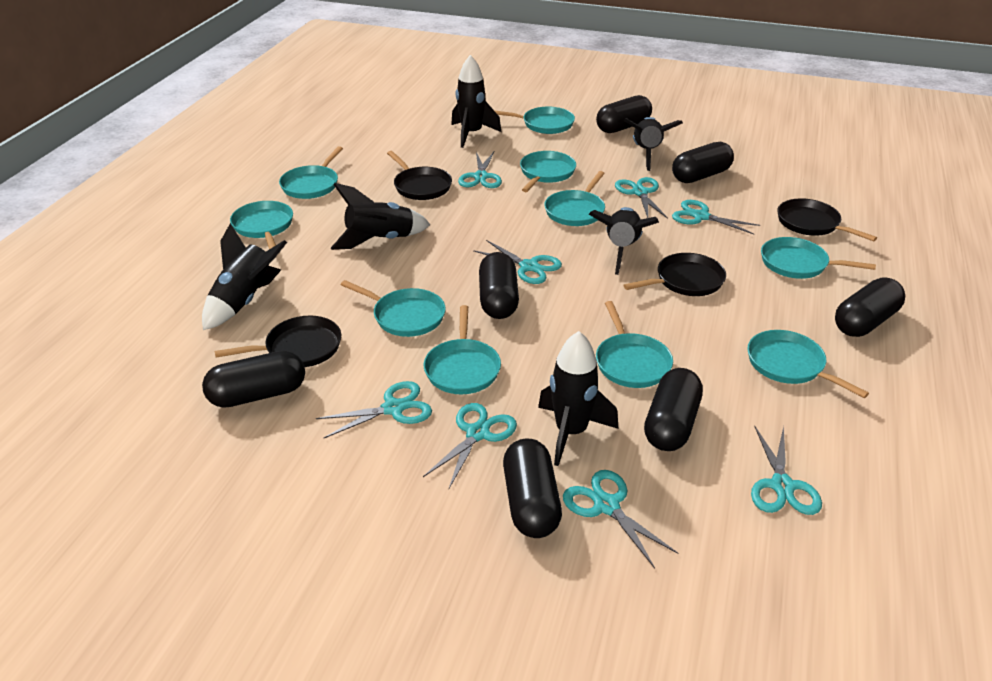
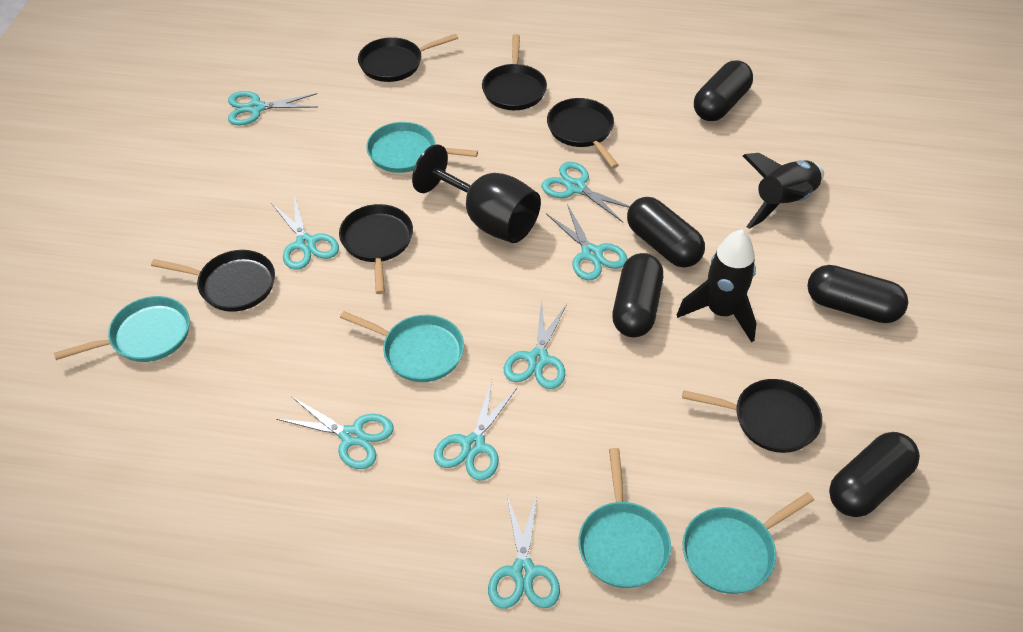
black capsule: [202,351,305,408] [479,252,519,319] [503,439,562,538] [596,95,652,133] [644,368,703,451] [672,142,734,183] [835,278,905,337] = 7 -> [612,253,663,337] [627,197,705,268] [694,60,753,121] [807,265,908,323] [829,432,920,517] = 5
black goblet: none = 0 -> [412,144,541,243] = 1
black pan: [215,315,341,367] [387,151,452,200] [623,253,726,296] [777,198,877,241] = 4 -> [151,250,275,312] [339,204,413,294] [358,34,458,82] [482,34,547,110] [547,98,619,168] [682,379,822,453] = 6
black rocket: [202,223,287,330] [331,183,430,250] [451,55,501,148] [538,331,618,466] [589,207,659,275] [624,117,683,171] = 6 -> [677,229,757,342] [743,153,824,229] = 2
turquoise pan: [230,201,293,249] [279,146,343,199] [341,280,446,337] [424,305,501,394] [494,107,575,134] [520,151,576,192] [544,171,605,226] [596,301,673,388] [748,330,869,398] [761,237,876,279] = 10 -> [54,296,190,362] [340,311,464,382] [366,122,478,173] [578,448,671,588] [682,492,814,594] = 5

